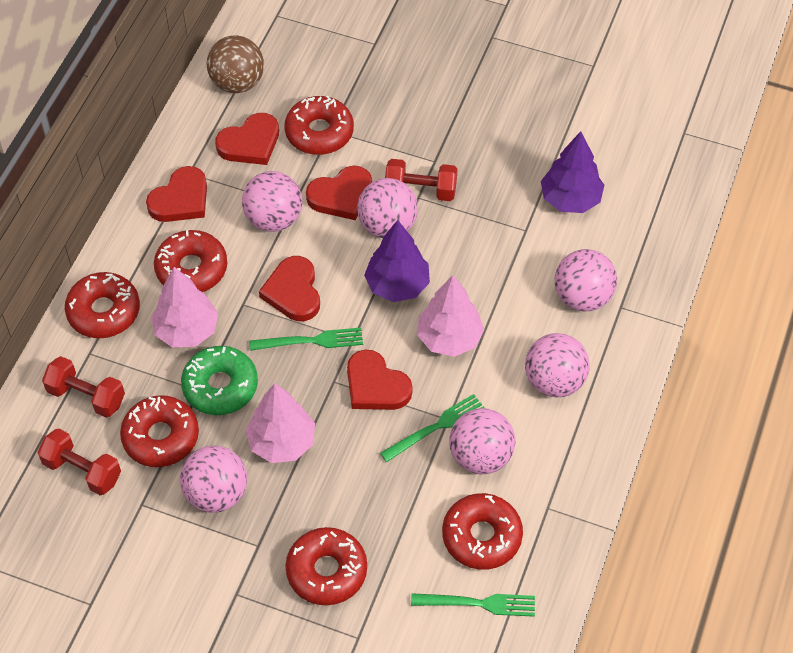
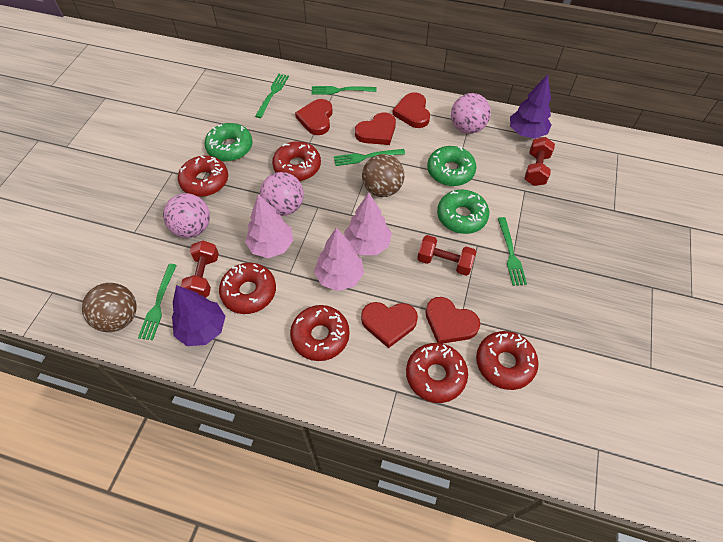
brown ball: [206,36,264,93] = 1 -> [82,283,137,332] [362,154,404,197] = 2
green donut: [181,346,258,415] = 1 -> [204,123,253,161] [427,146,477,186] [437,190,489,234] = 3
green fork: [250,328,363,351] [380,394,485,462] [411,593,535,617] = 3 -> [138,264,177,340] [255,74,289,118] [311,86,377,95] [334,149,405,166] [498,217,527,286] = 5
pink ball: [180,445,247,513] [242,171,302,232] [357,178,418,238] [449,408,515,474] [525,333,590,397] [555,249,617,311] = 6 -> [163,193,210,238] [260,172,304,216] [451,93,491,134] = 3

